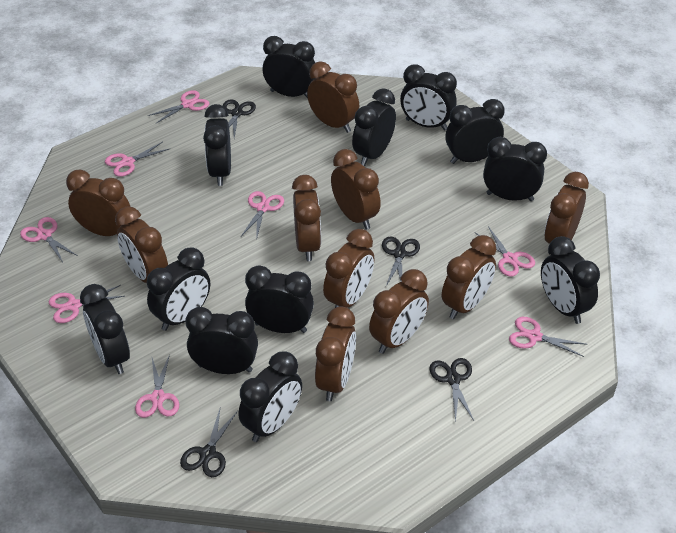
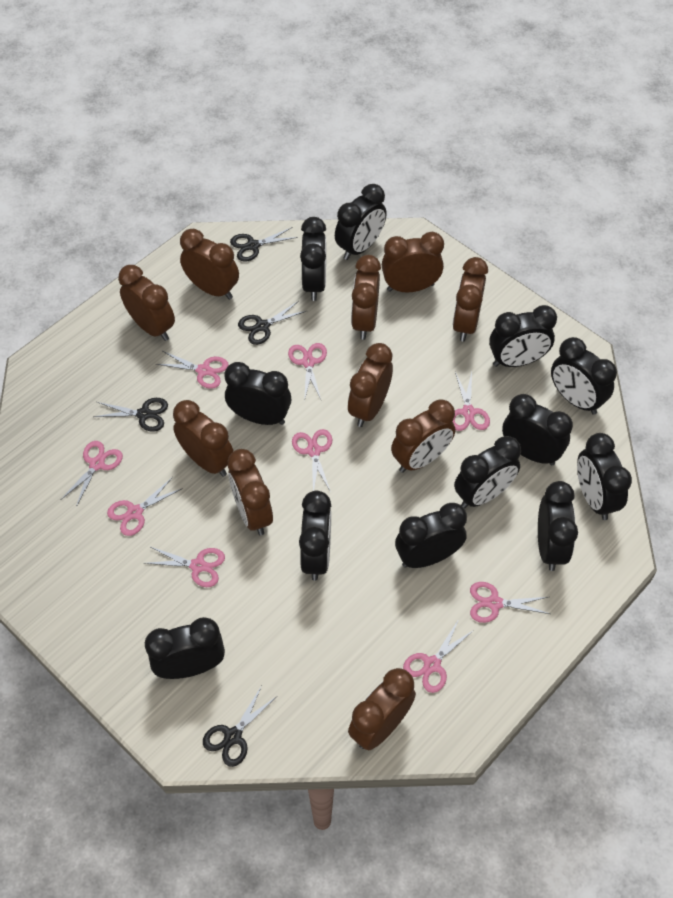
pink scissors: [20,217,78,262] [49,285,124,323] [105,142,169,177] [135,354,179,418] [148,90,209,124] [241,191,284,240] [476,226,535,277] [509,317,588,357] = 8 -> [61,441,123,507] [107,477,183,536] [145,546,225,587] [156,351,229,389] [288,343,327,401] [292,429,332,492] [403,619,474,693] [453,372,490,431] [470,582,550,623] = 9

